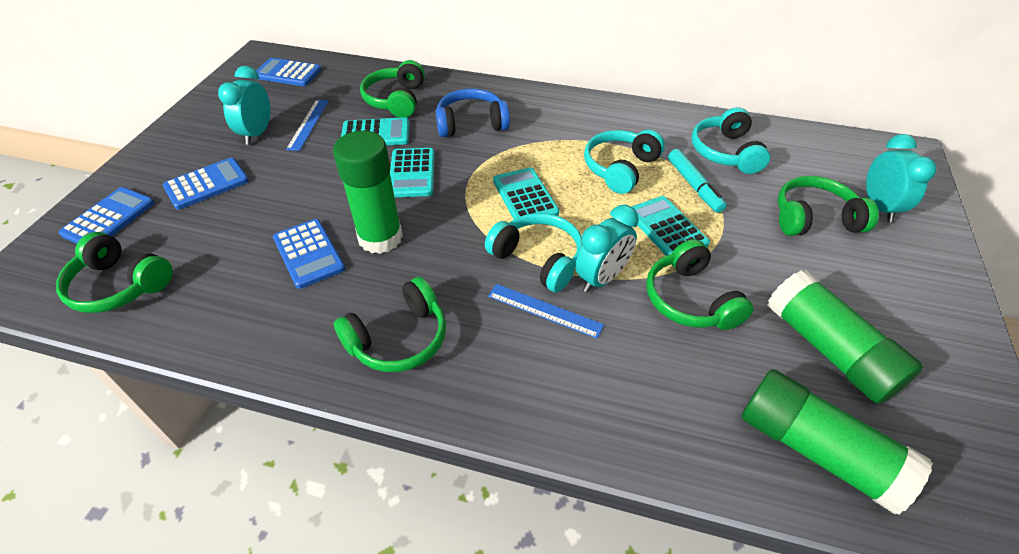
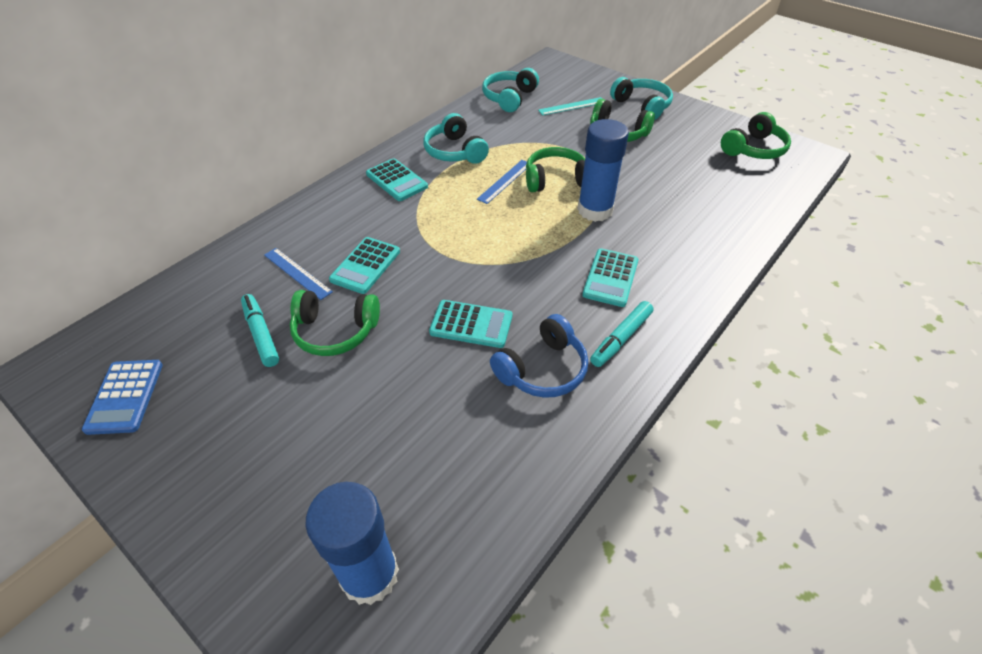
blue calculator: [59,187,154,244] [163,158,249,210] [256,58,321,86] [273,219,345,289] = 4 -> [82,360,163,435] = 1
blue glue stick: none = 0 -> [306,482,399,605] [577,119,629,222] = 2
green glue stick: [333,131,403,254] [741,369,933,515] [767,270,923,404] = 3 -> none = 0
green headphones: [56,232,173,313] [334,277,446,372] [360,60,425,118] [646,239,753,330] [778,176,879,236] = 5 -> [290,290,380,356] [526,147,585,192] [590,99,655,142] [721,112,791,159] = 4
turquoise clock: [218,66,270,145] [575,205,639,293] [866,134,937,223] = 3 -> none = 0
turquoise marker: [668,149,727,213] = 1 -> [241,294,279,367] [590,301,654,367] = 2
turquoise ruler: none = 0 -> [538,97,602,116] = 1

